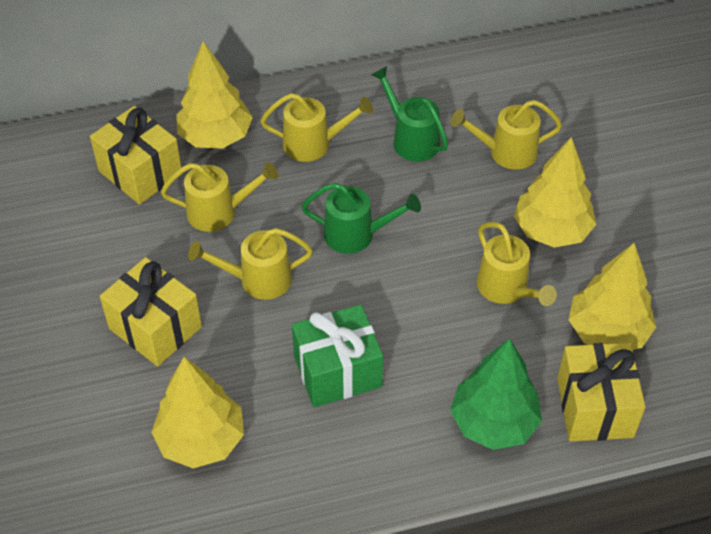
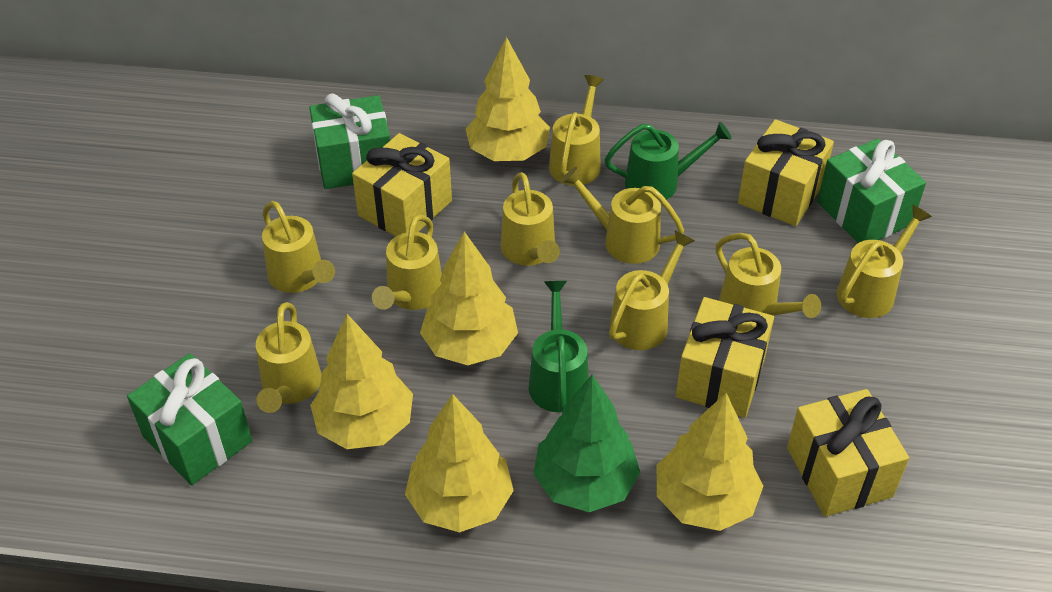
green gift: [292,304,383,407] = 1 -> [127,353,252,485] [309,93,390,189] [817,139,926,243] = 3
yellow gift: [90,106,182,204] [100,257,202,366] [557,343,645,441] = 3 -> [352,133,452,236] [676,297,774,418] [738,119,834,226] [787,389,909,517] = 4
yellow tree: [151,357,244,468] [176,41,253,149] [514,137,596,248] [568,243,656,350] = 4 -> [310,314,413,449] [405,394,514,532] [420,231,518,365] [465,37,550,161] [657,393,763,531] = 5
yellow watering can: [161,162,278,232] [188,228,313,300] [260,93,373,162] [451,100,562,170] [477,222,557,306] = 5 -> [256,302,322,413] [262,201,335,293] [372,215,442,310] [500,172,560,266] [549,75,604,186] [561,167,684,264] [609,231,695,350] [716,233,821,318] [837,205,932,318] = 9

